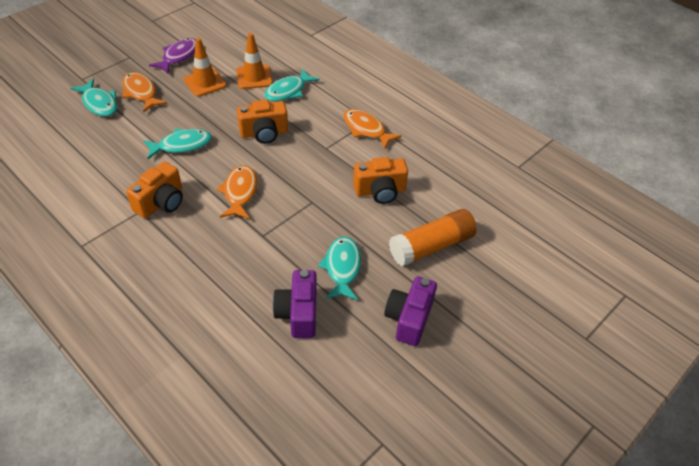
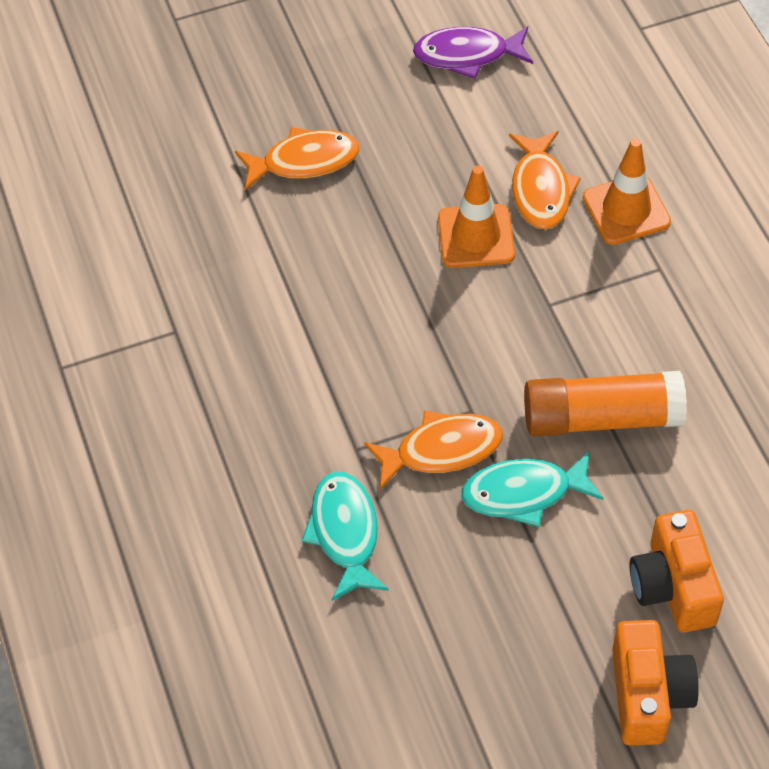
orange camera: [126,161,183,218] [237,100,288,144] [353,157,408,204] = 3 -> [612,620,699,746] [630,510,724,633] = 2
purple camera: [273,270,316,338] [384,276,437,346] = 2 -> none = 0
turquoise fish: [70,79,117,117] [143,129,212,159] [264,69,320,102] [318,236,361,300] = 4 -> [301,472,389,601] [461,451,604,527] = 2

